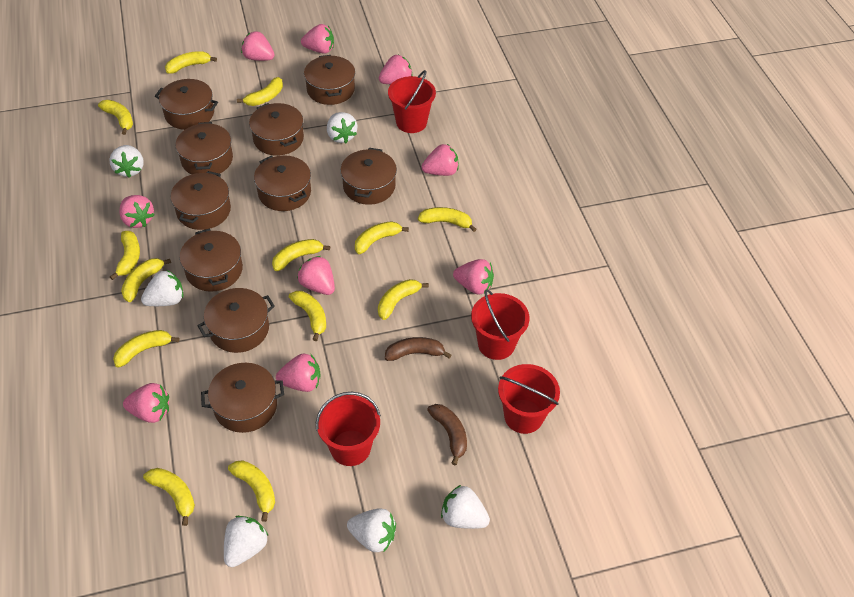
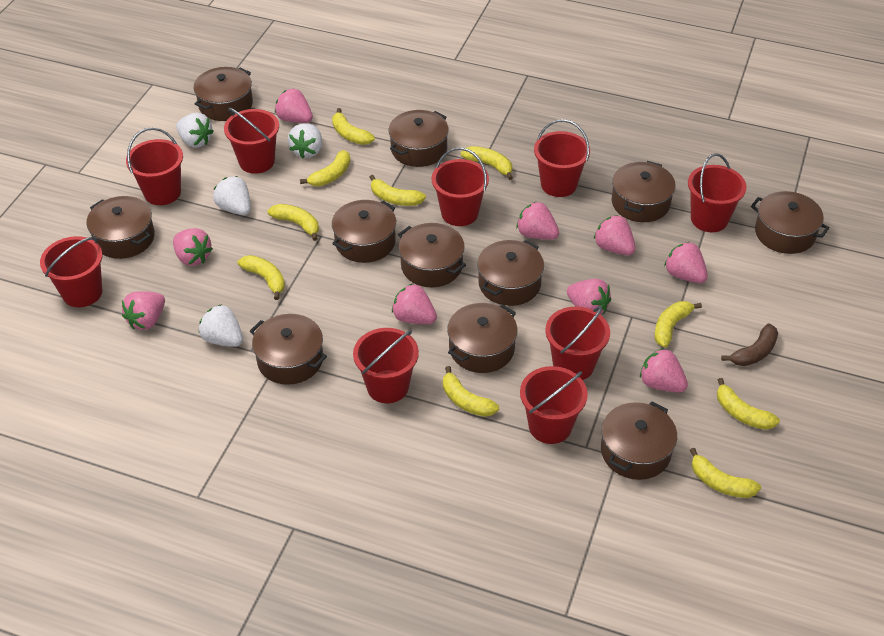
brown banana: [385,337,451,361] [427,404,467,466] = 2 -> [721,323,778,366] = 1
brown pot: [155,79,218,130] [171,171,231,230] [175,122,233,175] [180,229,243,292] [197,288,275,353] [201,363,284,433] [249,103,304,156] [254,155,311,211] [304,55,355,105] [341,148,397,205] = 10 -> [87,196,155,259] [194,67,253,121] [250,314,327,385] [332,200,396,263] [389,110,449,167] [398,223,466,287] [447,303,518,373] [477,240,544,306] [601,402,677,480] [612,161,676,222] [751,191,830,254] = 11
red bucket: [316,392,381,466] [388,70,436,133] [471,289,529,360] [498,364,560,434] = 4 -> [40,236,102,307] [126,128,183,205] [224,108,279,174] [353,328,419,403] [431,147,489,226] [520,366,588,444] [534,119,590,197] [545,306,610,380] [688,153,746,232] = 9
white strawberry: [109,145,144,178] [141,270,183,306] [224,516,268,567] [327,112,357,143] [347,508,396,552] [441,485,490,529] = 6 -> [176,113,214,148] [199,304,243,347] [213,176,251,215] [288,124,322,158] = 4
yellow banana: [98,100,133,135] [110,231,140,280] [113,330,179,368] [121,258,171,302] [143,468,195,526] [165,51,217,73] [228,461,275,522] [237,77,283,106] [272,239,330,271] [289,291,326,341] [355,221,409,254] [378,279,429,320] [418,207,476,232] = 13 -> [237,255,285,300] [268,204,319,241] [300,150,350,186] [332,108,375,145] [370,175,426,206] [443,366,499,417] [461,146,513,180] [654,301,702,348] [690,448,761,498] [717,378,780,430] = 10

